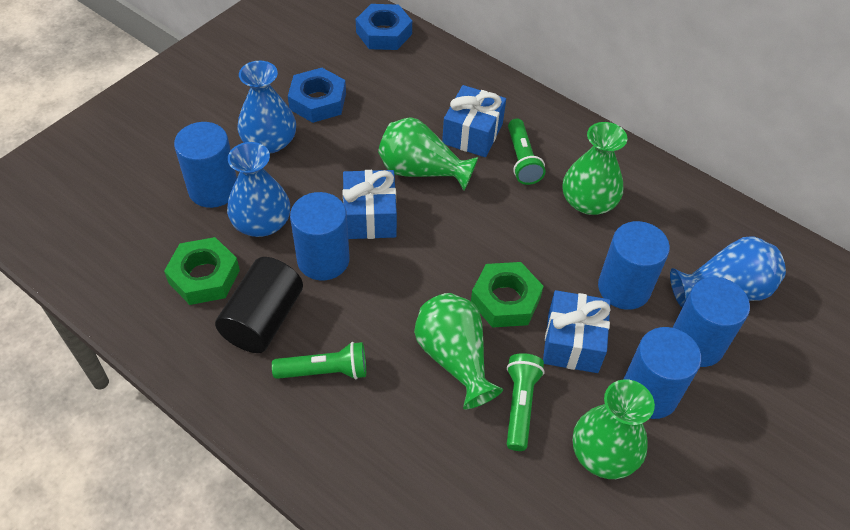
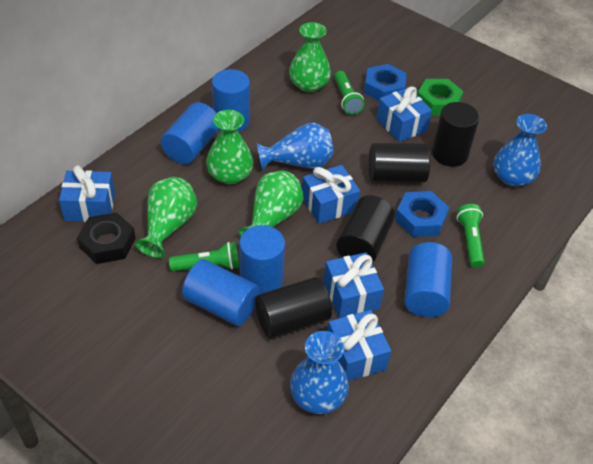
black cylinder: [215,257,303,353] = 1 -> [255,277,332,339] [336,195,395,263] [369,143,430,182] [432,102,480,167] = 4
black nut: none = 0 -> [77,212,135,264] = 1
blue gift: [343,170,397,239] [442,85,506,157] [543,290,611,373] = 3 -> [59,165,115,222] [302,165,360,224] [324,253,384,318] [327,310,391,381] [376,86,432,142] = 5
green nut: [164,237,240,305] [471,262,544,328] = 2 -> [417,79,463,116] = 1

